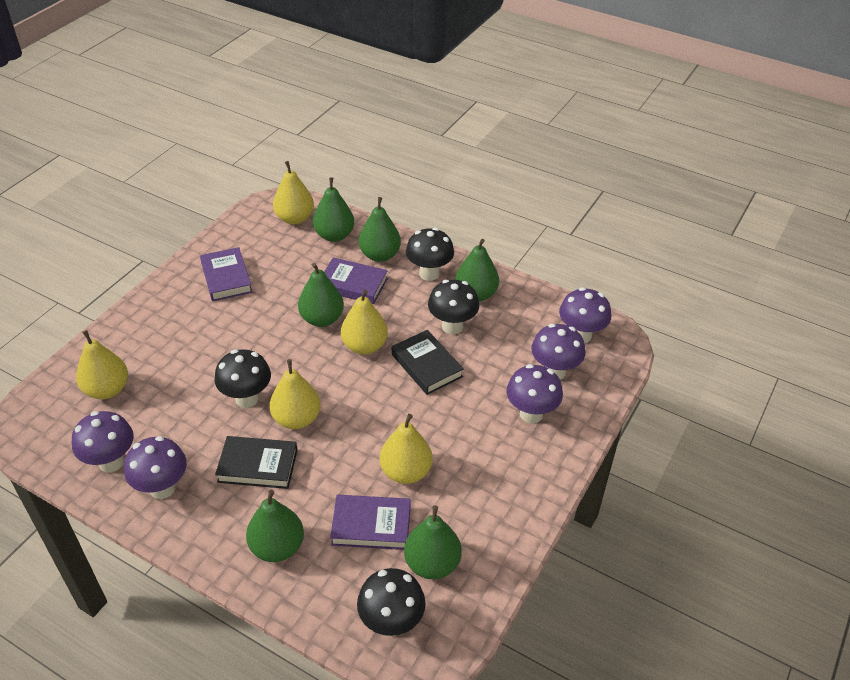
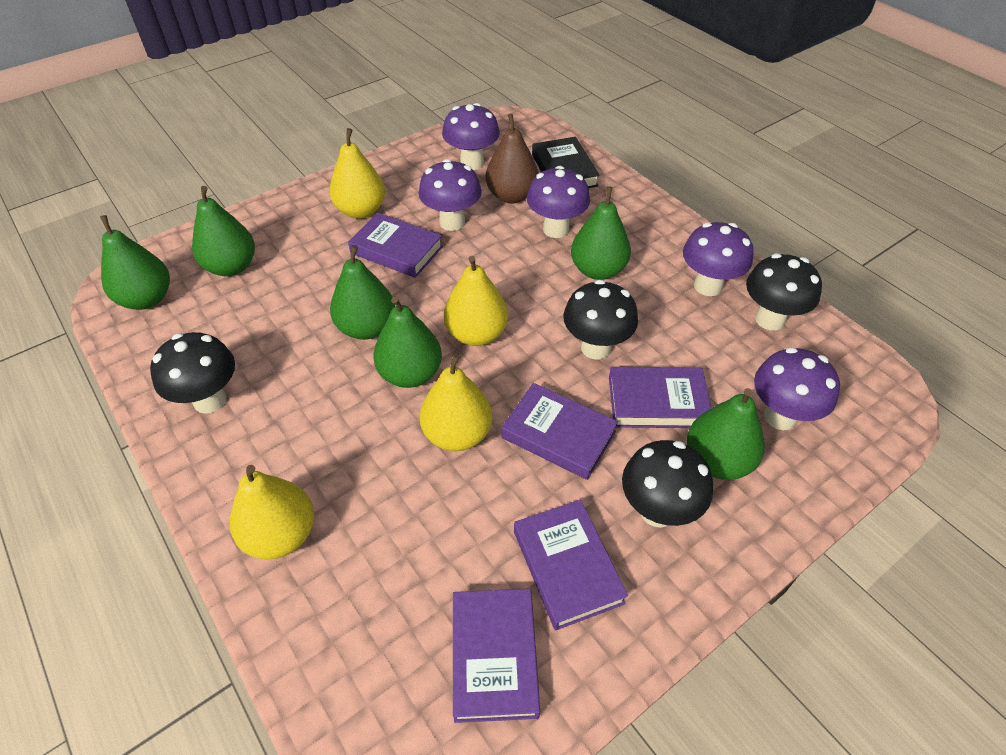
black book: [215,436,297,489] [392,330,464,395] = 2 -> [532,137,600,188] = 1
brown pear: none = 0 -> [486,114,539,203] = 1
purple book: [200,247,252,301] [324,257,388,304] [330,495,411,550] = 3 -> [348,213,443,278] [453,589,540,723] [501,383,618,480] [514,500,628,631] [609,367,711,428] = 5
yellow pear: [76,330,128,399] [270,359,321,429] [273,161,314,225] [341,290,388,355] [379,414,433,484] = 5 -> [230,465,314,559] [329,128,385,219] [420,354,492,451] [444,256,508,346] = 4

